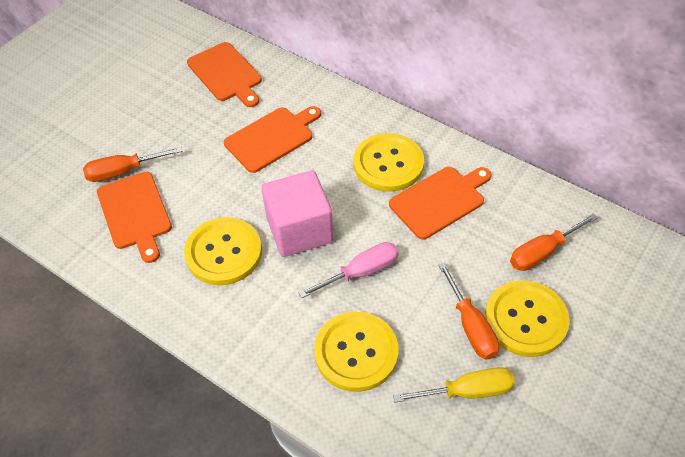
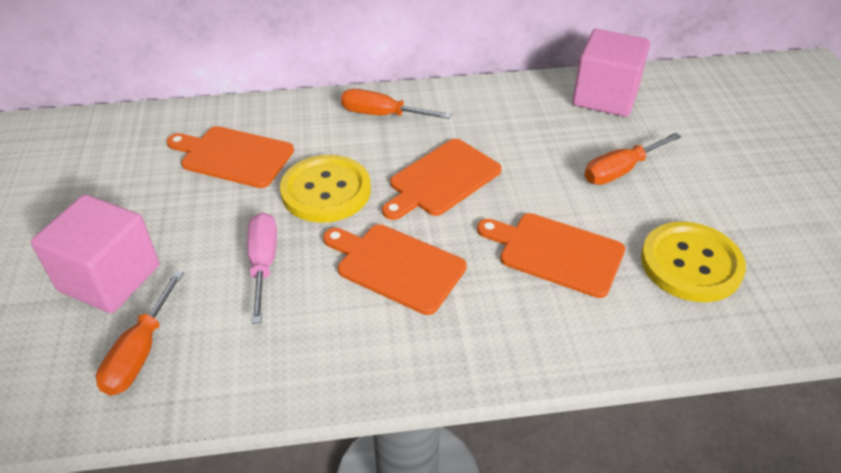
pink cube: [262,170,333,257] = 1 -> [31,194,159,313] [572,29,650,117] = 2
yellow button: [184,217,262,285] [314,312,398,392] [353,133,424,192] [485,280,570,357] = 4 -> [280,155,371,223] [641,222,746,302] = 2
yellow screwdriver: [393,367,515,403] = 1 -> none = 0

